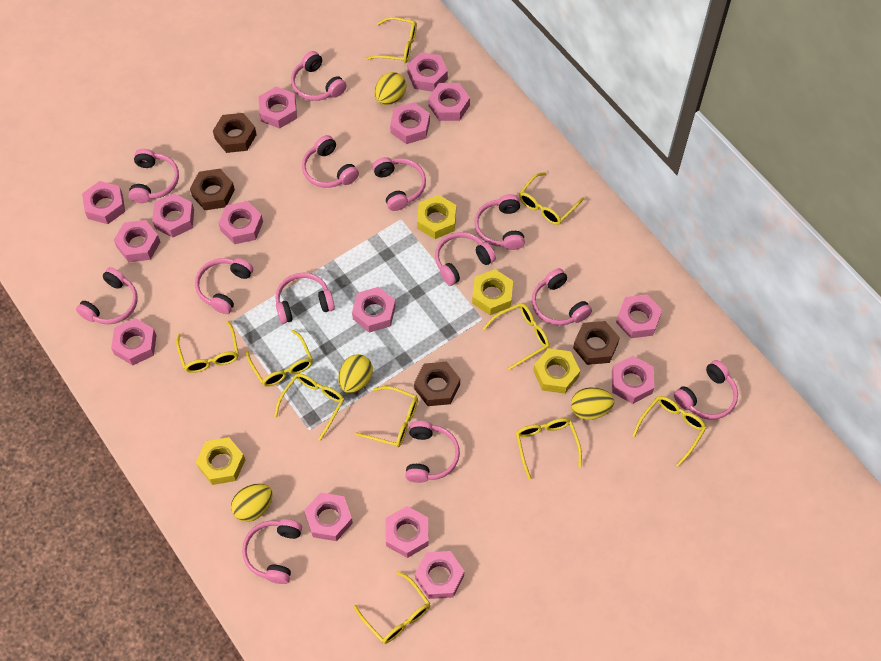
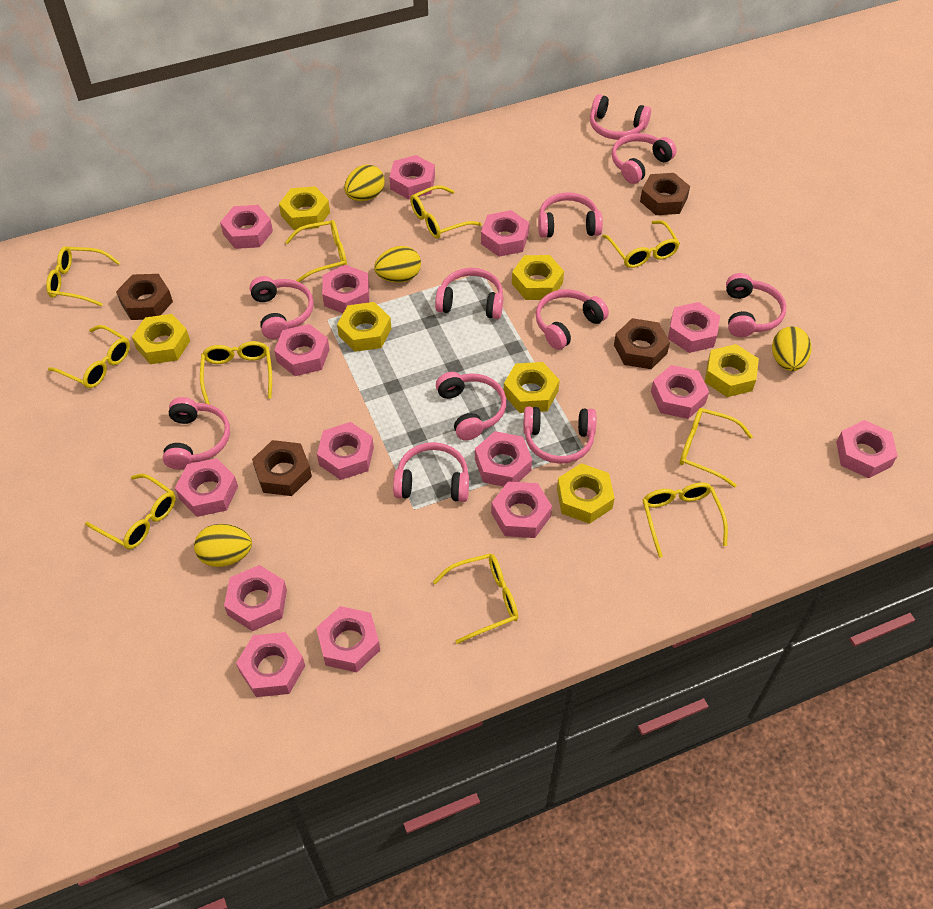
pink headphones: [76,267,138,325] [129,149,179,203] [195,258,253,314] [242,519,302,584] [275,272,335,324] [291,51,346,101] [302,135,359,188] [372,157,426,211] [405,421,460,483] [435,232,496,286] [474,194,525,250] [532,268,592,326] [674,360,738,420] = 13 -> [163,397,230,469] [249,276,314,339] [393,442,469,502] [435,268,503,319] [436,372,506,441] [523,407,596,464] [535,289,609,350] [538,192,603,238] [590,94,651,140] [612,133,677,184] [726,273,787,337] = 11
yellow nut: [196,437,245,485] [417,195,456,239] [472,269,513,315] [533,348,580,394] = 4 -> [132,314,190,364] [279,186,330,230] [337,302,391,352] [504,362,560,413] [512,255,564,300] [557,463,615,524] [705,344,759,397] = 7

